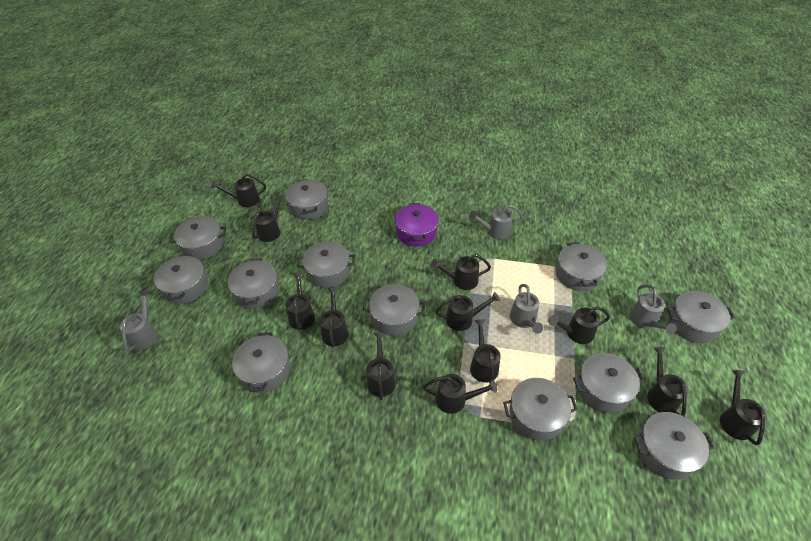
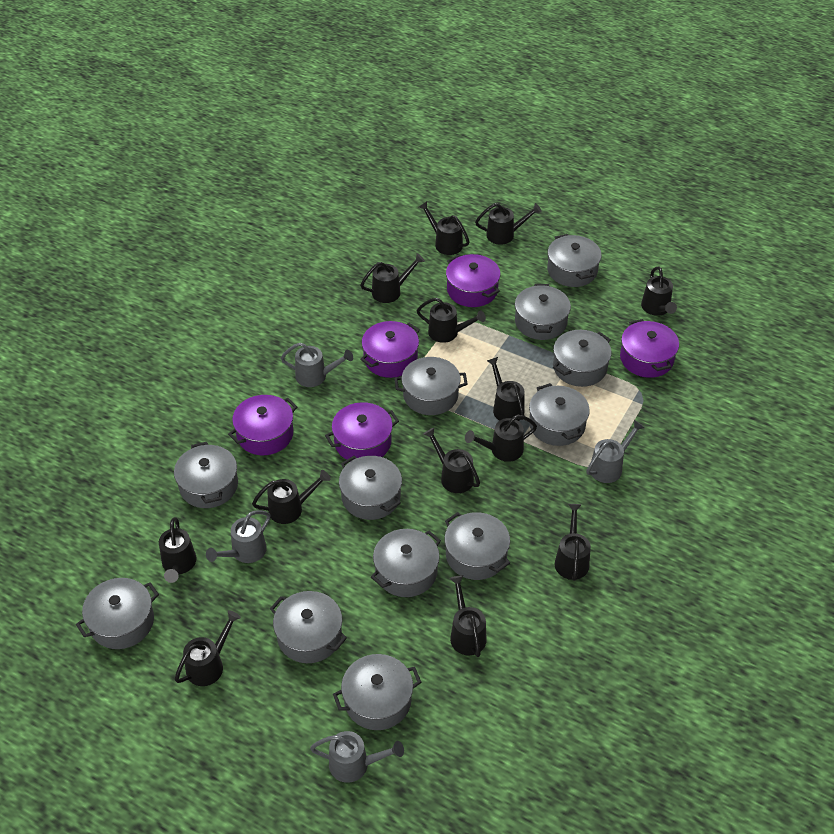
black watering can: [211,174,266,207] [252,194,285,242] [286,272,315,330] [320,287,349,347] [367,332,396,400] [423,374,498,414] [431,254,491,290] [436,292,500,331] [470,319,501,383] [549,306,610,344] [647,347,688,417] [720,370,767,445] = 12 -> [159,517,197,583] [175,610,241,686] [252,470,330,524] [360,253,425,303] [416,297,486,343] [419,201,470,255] [424,428,480,493] [450,575,487,657] [465,415,537,462] [475,203,542,245] [487,357,525,421] [555,504,591,581] [641,266,677,316] = 13
purple pot: [395,203,439,246] = 1 -> [228,395,297,455] [325,402,399,462] [360,321,420,378] [446,254,500,307] [620,319,679,378] = 5

